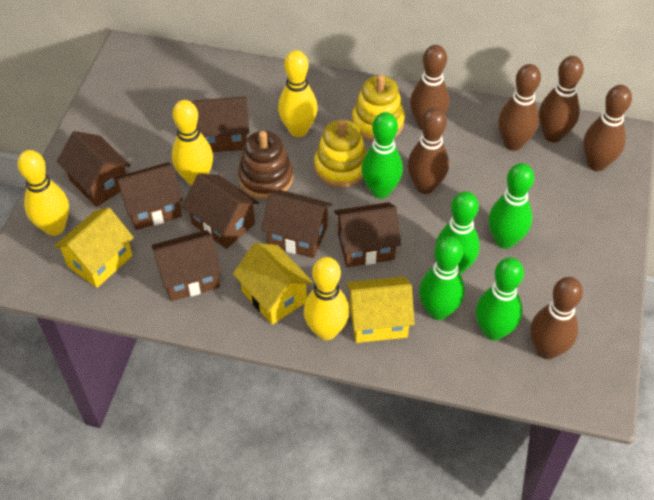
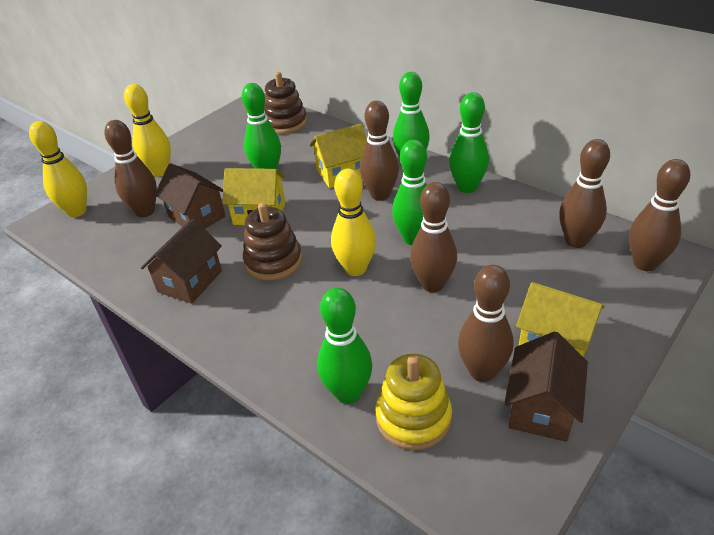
brown house: [57,131,131,207] [116,162,183,230] [152,230,222,301] [182,174,259,249] [193,97,249,152] [261,190,332,258] [334,202,401,267] = 7 -> [141,218,222,304] [155,163,225,229] [504,331,588,442] = 3
brown stacking toy: [238,131,293,199] = 1 -> [243,203,302,280] [264,72,307,134] = 2
yellow bowling pin: [17,150,69,236] [172,100,213,186] [278,50,318,137] [304,257,350,340] = 4 -> [29,121,87,217] [124,84,171,177] [331,169,376,276] = 3
yellow stacking toy: [314,119,367,188] [352,74,405,141] = 2 -> [375,354,452,450] = 1

